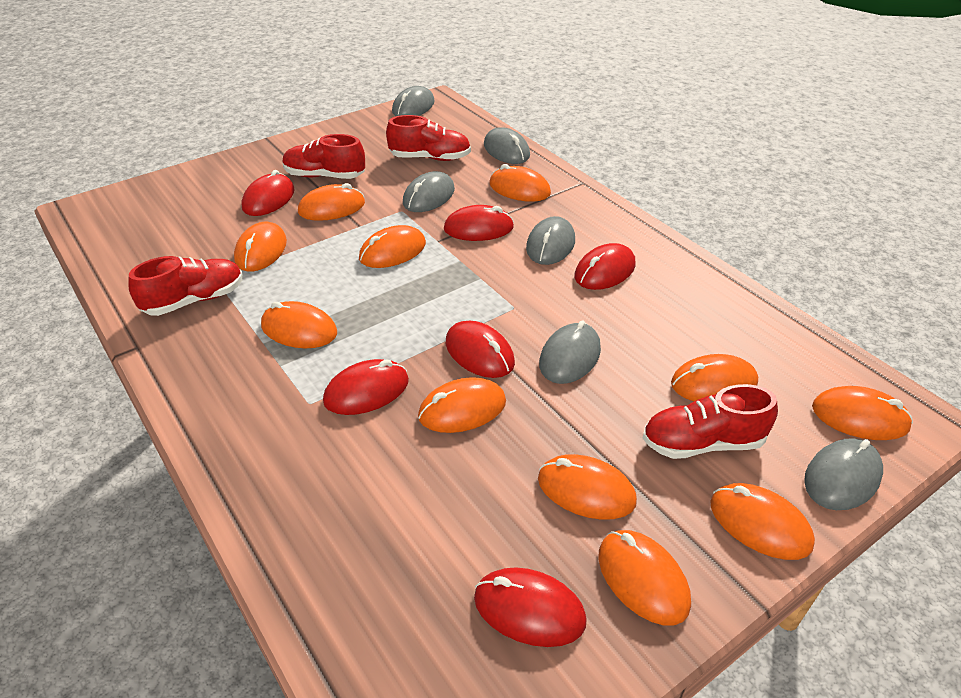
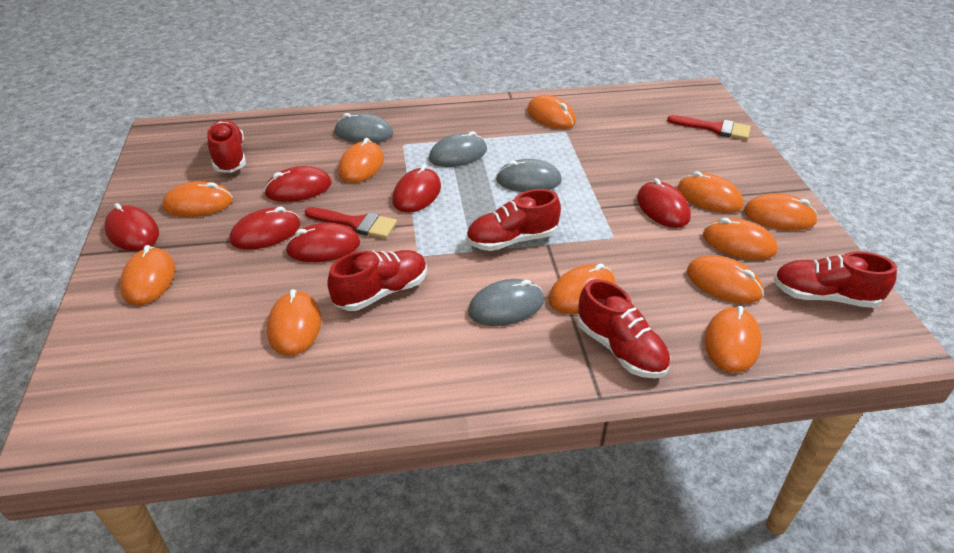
grey mouse: [392,86,435,116] [403,171,455,212] [484,127,530,164] [526,216,575,265] [539,320,601,384] [804,438,883,510] = 6 -> [334,113,393,143] [429,131,487,167] [468,279,544,326] [496,159,562,192] = 4
red brush: none = 0 -> [305,207,397,239] [667,115,751,140] = 2
red shoe: [128,256,243,316] [282,134,365,179] [386,115,471,161] [643,384,778,459] = 4 -> [207,120,246,173] [327,250,427,311] [466,189,561,251] [577,279,670,378] [773,251,897,308] = 5

